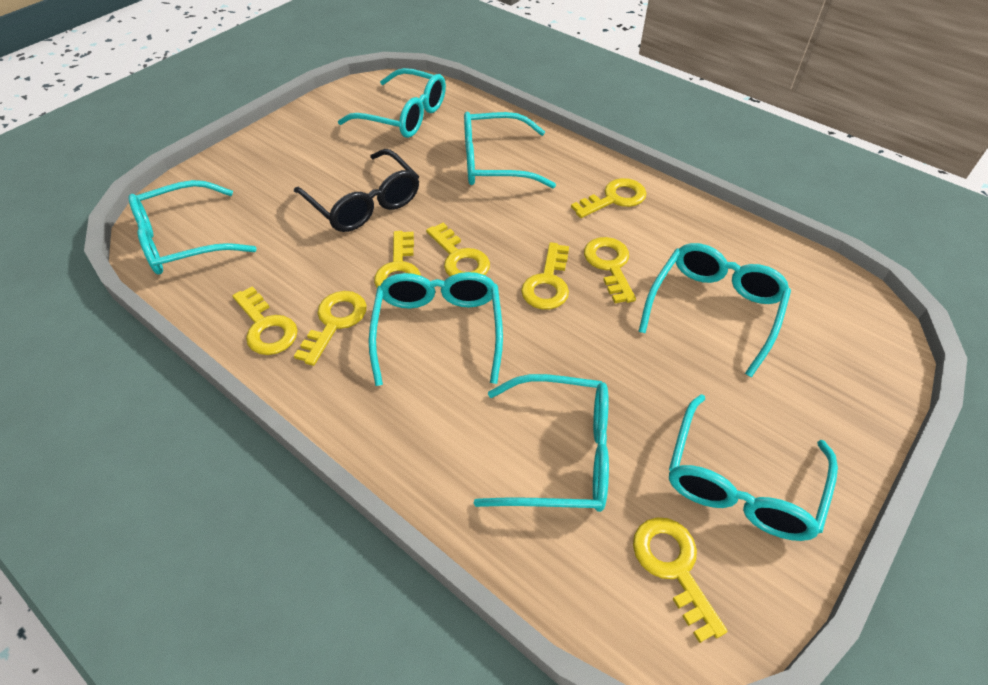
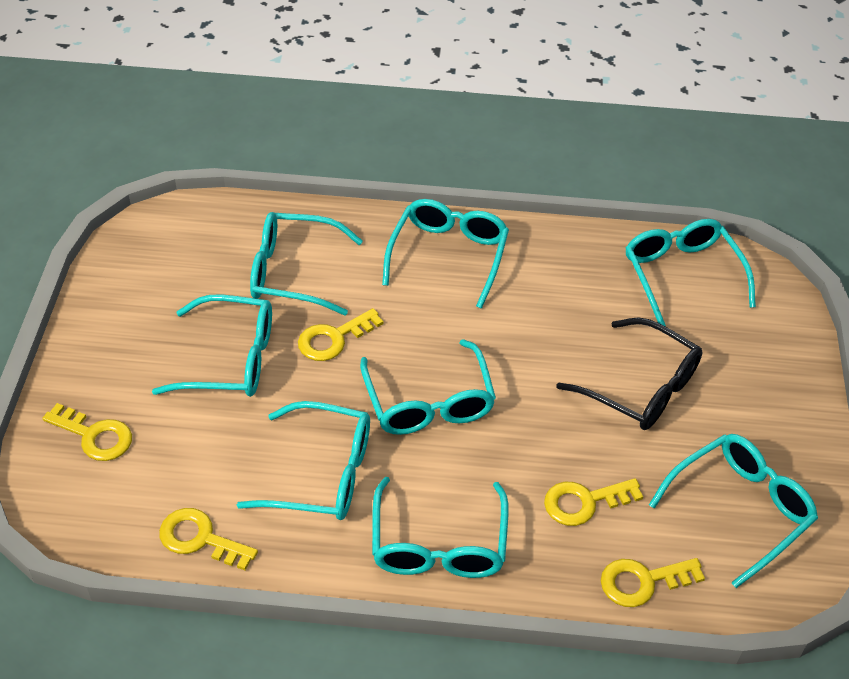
turquoise glasses: [128,180,256,274] [338,68,446,138] [368,272,503,386] [464,112,556,188] [474,374,609,512] [638,243,791,377] [669,394,838,541] = 7 -> [152,295,272,397] [237,401,370,520] [250,212,363,315] [360,339,496,435] [372,477,508,578] [382,199,509,309] [625,219,756,327] [649,434,818,588] = 8
yellow key: [232,286,298,355] [294,291,367,366] [374,231,421,288] [426,222,490,276] [521,242,569,310] [571,178,647,218] [584,237,636,303] [633,517,727,643] = 8 -> [42,403,132,461] [159,508,258,570] [298,308,384,361] [544,478,643,526] [601,558,705,607] = 5

